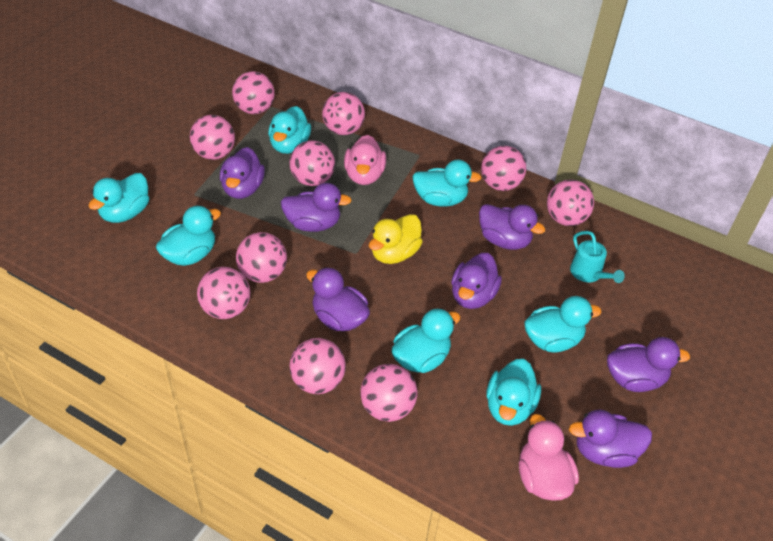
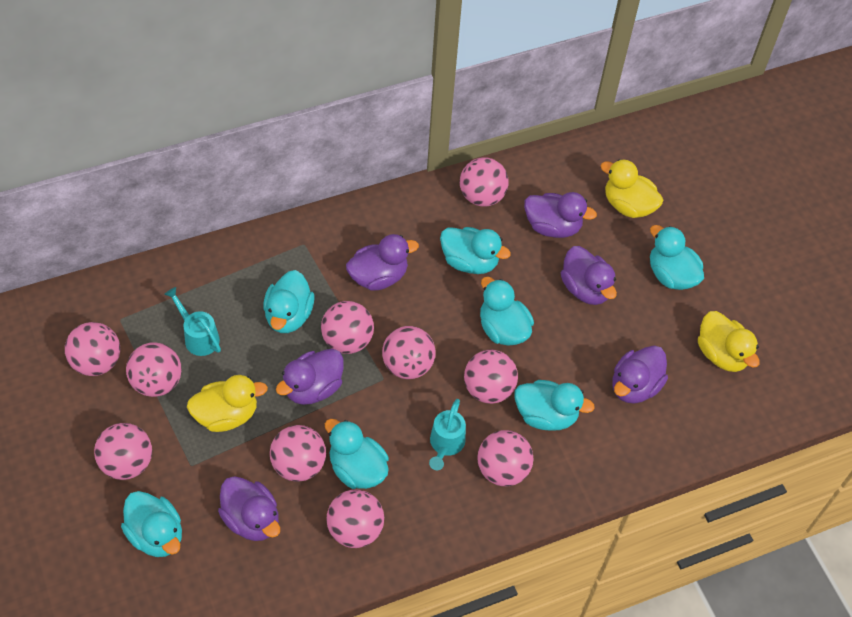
pink duck: [344,135,386,185] [519,414,579,501] = 2 -> none = 0
purple duck: [220,147,265,199] [281,183,352,232] [306,267,370,331] [451,253,502,309] [479,204,545,250] [569,410,652,468] [607,337,690,392] = 7 -> [218,476,280,541] [276,349,344,405] [346,234,419,291] [524,192,597,238] [561,246,617,305] [613,346,668,404] = 6
turquoise watering can: [570,231,625,283] = 1 -> [164,287,221,356] [429,399,466,470] = 2
yellow duck: [369,214,423,264] = 1 -> [187,375,268,432] [600,159,663,218] [698,311,759,372] = 3

